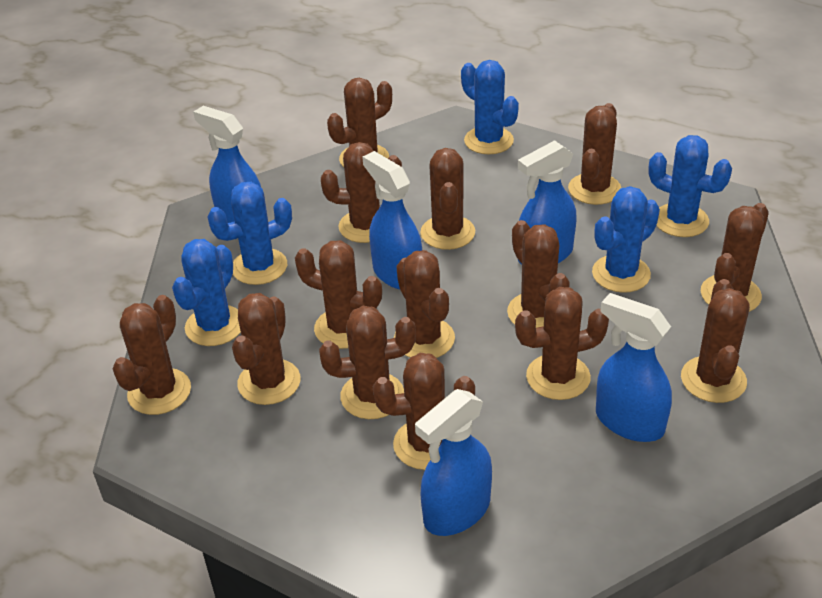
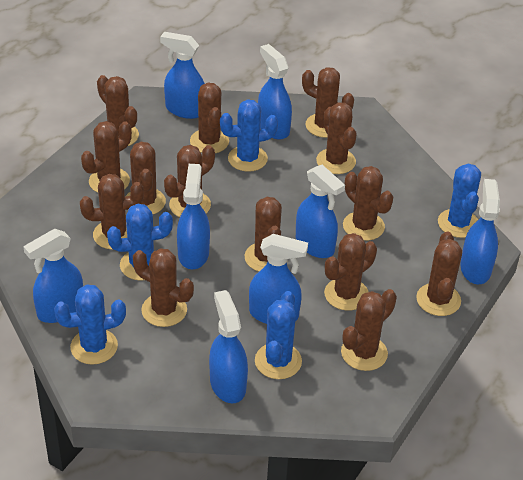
blue spray bottle: [193,106,261,223] [362,151,422,289] [415,389,492,536] [518,140,577,265] [596,293,672,442] = 5 -> [23,229,83,323] [160,32,205,119] [177,164,210,269] [209,290,248,403] [249,234,308,324] [258,44,292,139] [296,165,345,258] [460,179,500,284] = 8

